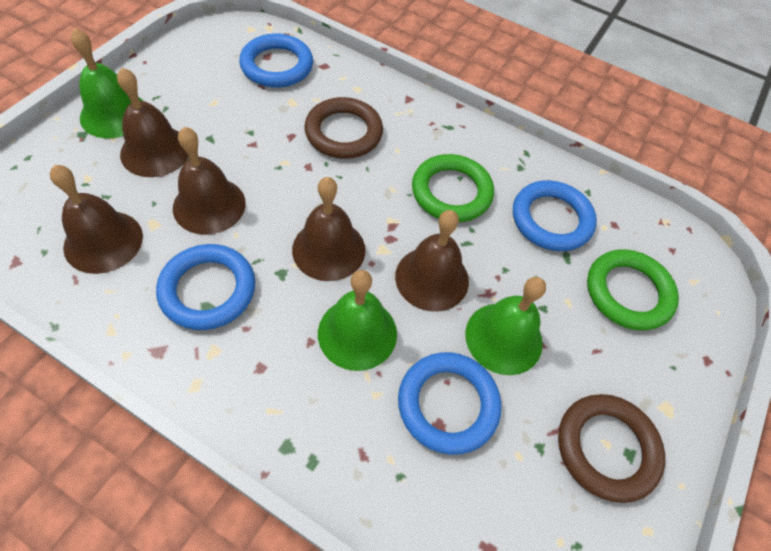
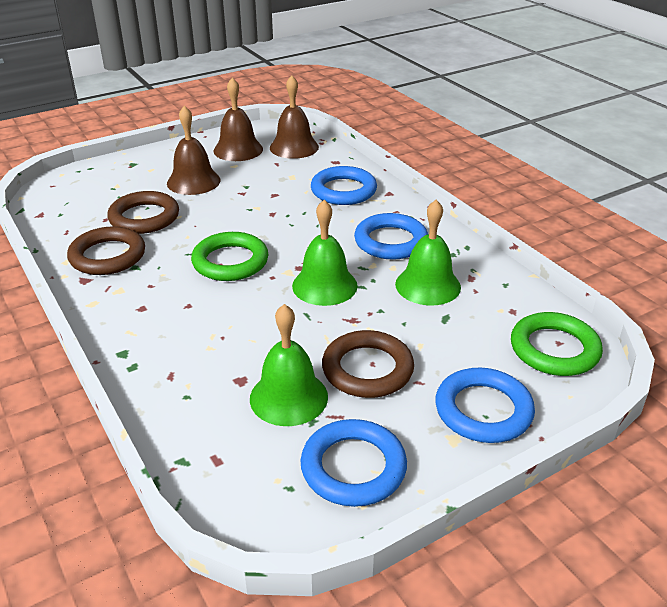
brown bell: [50,165,143,274] [117,68,189,177] [173,127,246,235] [292,177,366,281] [395,210,469,312] = 5 -> [167,106,220,195] [213,78,263,161] [270,75,319,159] = 3
brown ring: [304,97,383,159] [558,394,665,503] = 2 -> [67,226,145,275] [107,191,179,234] [322,330,414,398] = 3

